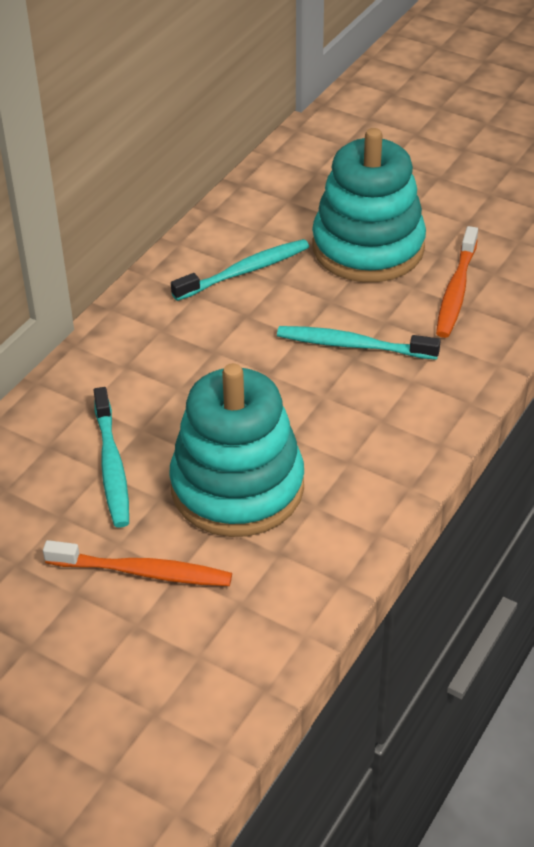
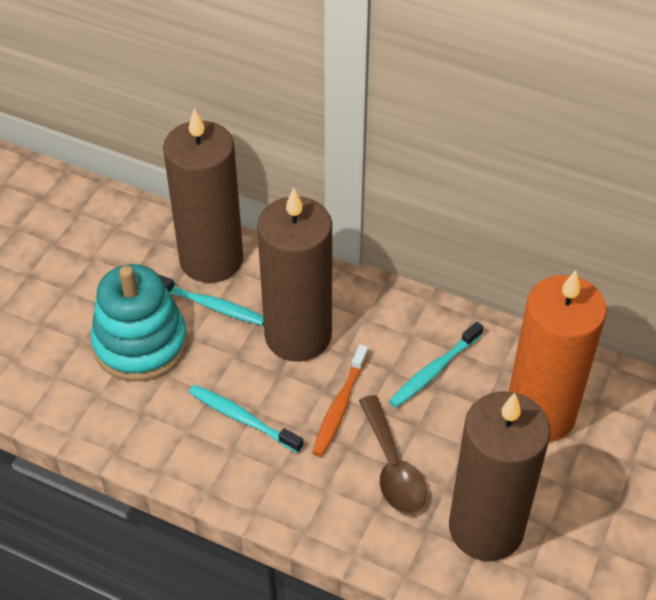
brown candle: none = 0 -> [163,108,243,283] [257,187,332,362] [449,391,551,561] = 3
brown spoon: none = 0 -> [359,395,427,513] = 1
orange candle: none = 0 -> [509,270,607,442] = 1
orange toothbrush: [43,540,232,586] [436,226,478,338] = 2 -> [312,344,369,457] = 1
turquoise stacking toy: [169,363,304,537] [312,128,426,282] = 2 -> [91,264,188,381] = 1

